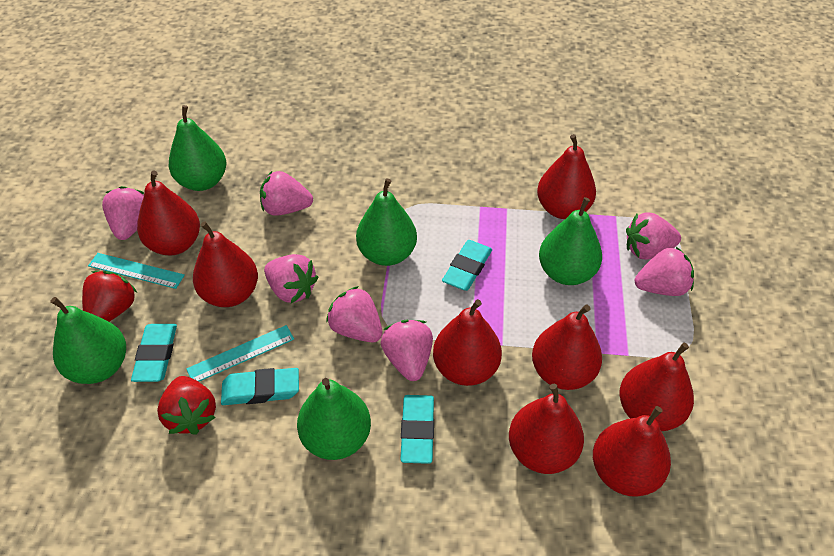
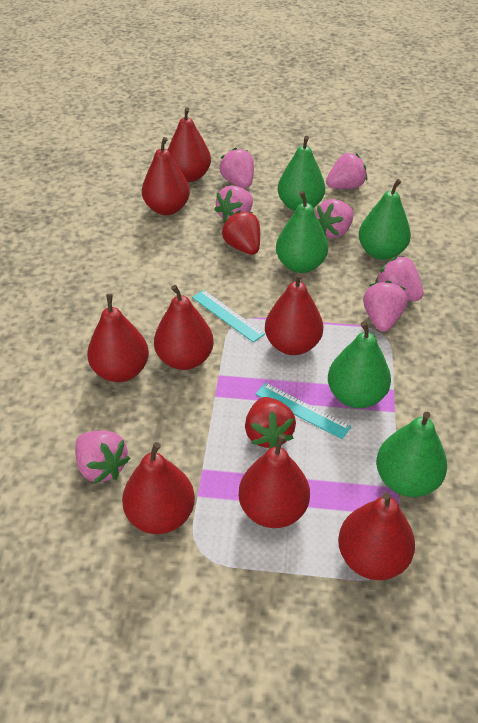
turquoise eraser: [131,324,177,382] [221,368,299,405] [400,395,434,464] [442,240,492,291] = 4 -> none = 0

